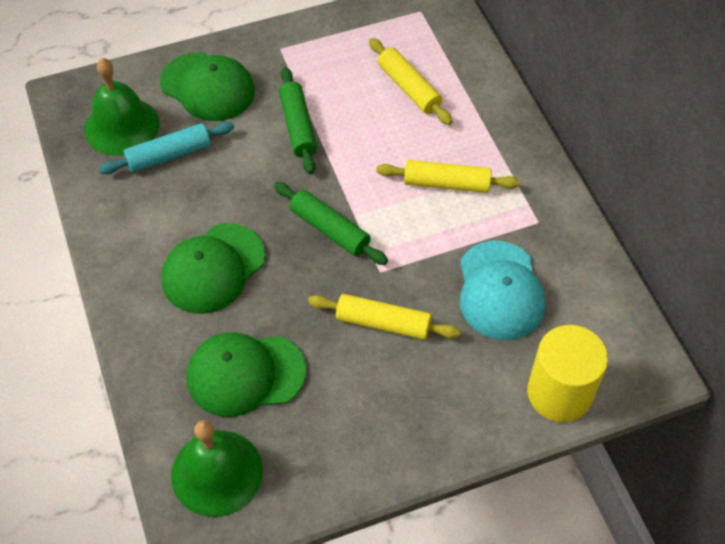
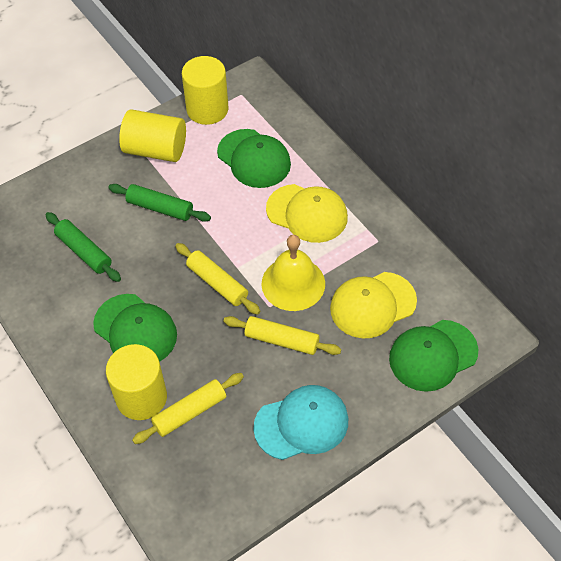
green bell: [85,58,160,156] [171,420,263,517] = 2 -> none = 0
turquoise rolling pin: [99,122,234,174] = 1 -> none = 0
yellow bell: none = 0 -> [262,235,325,311] = 1
yellow cap: none = 0 -> [266,184,348,243] [330,272,417,338] = 2
yellow cylinder: [527,325,608,422] = 1 -> [106,344,167,420] [119,109,186,162] [182,56,228,125] = 3

